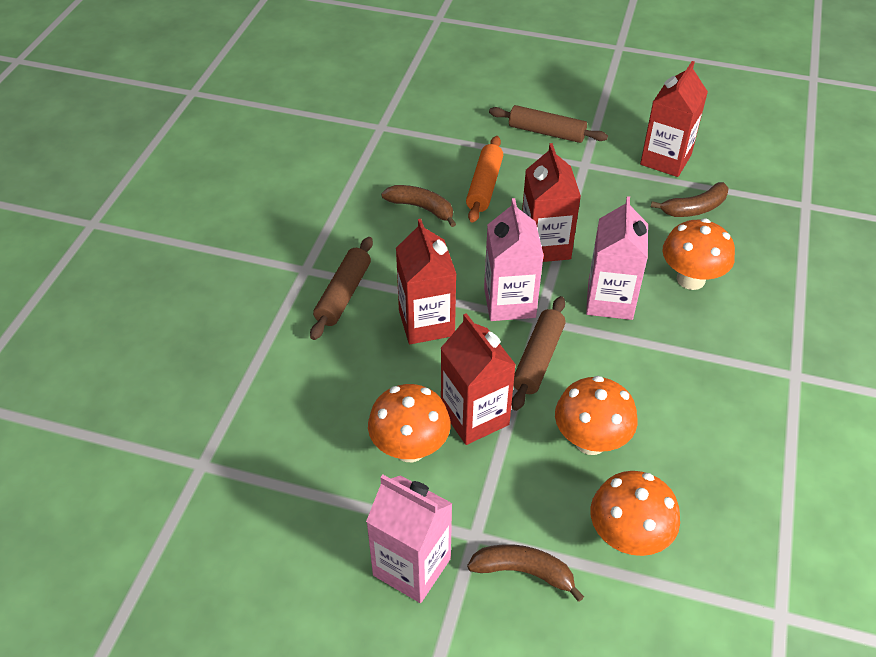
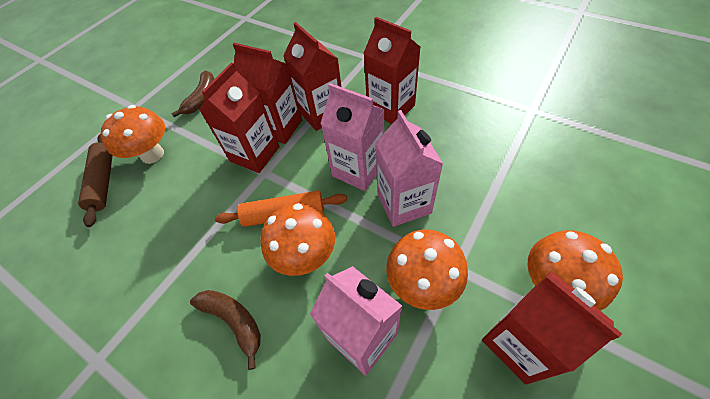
brown banana: [381,185,456,227] [467,544,584,602] [651,182,728,217] = 3 -> [171,71,214,117] [190,290,261,370] = 2
brown rolling pin: [310,237,373,340] [489,105,608,143] [512,296,566,411] = 3 -> [78,134,113,227] = 1
red carton: [396,219,456,344] [441,313,516,445] [522,143,581,262] [640,61,708,177] = 4 -> [199,63,280,173] [233,43,302,144] [283,22,341,131] [363,17,420,124] [482,271,622,384] = 5

